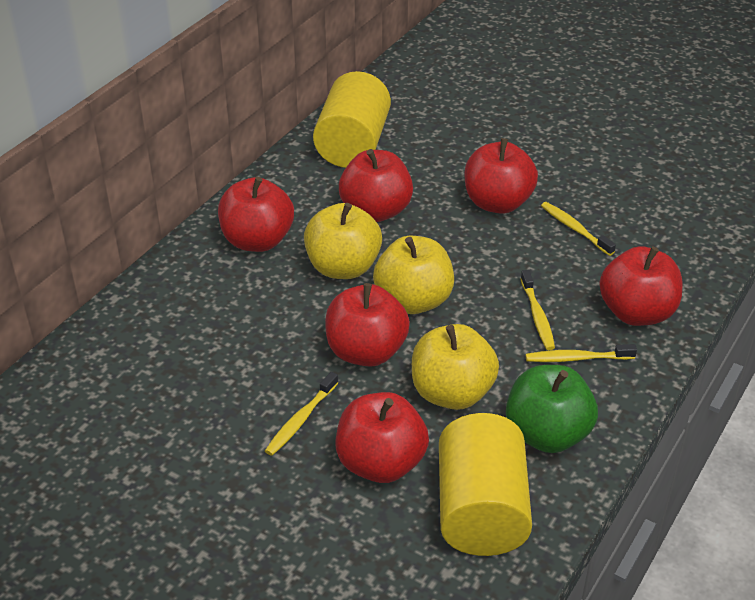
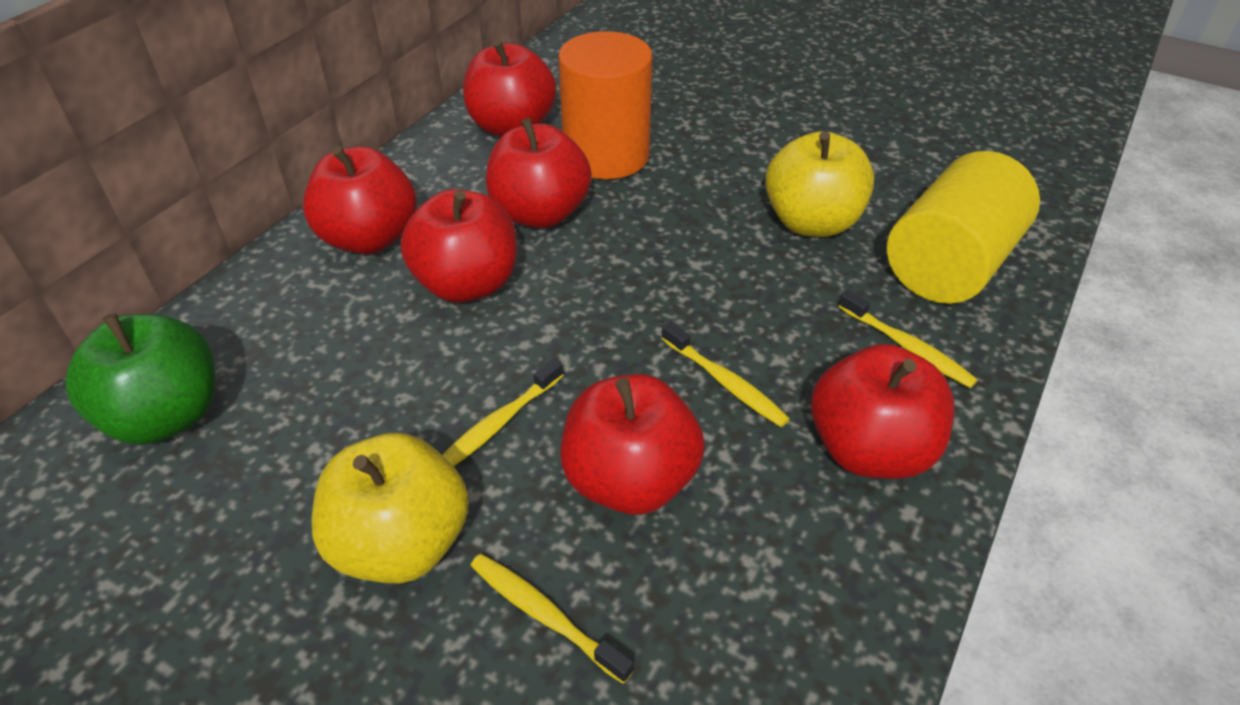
orange cylinder: none = 0 -> [558,31,652,179] = 1
yellow apple: [304,203,382,279] [373,236,454,314] [412,324,499,410] = 3 -> [311,433,469,583] [765,131,874,237] = 2
yellow cylinder: [313,71,391,168] [439,413,532,556] = 2 -> [887,151,1040,304] = 1

